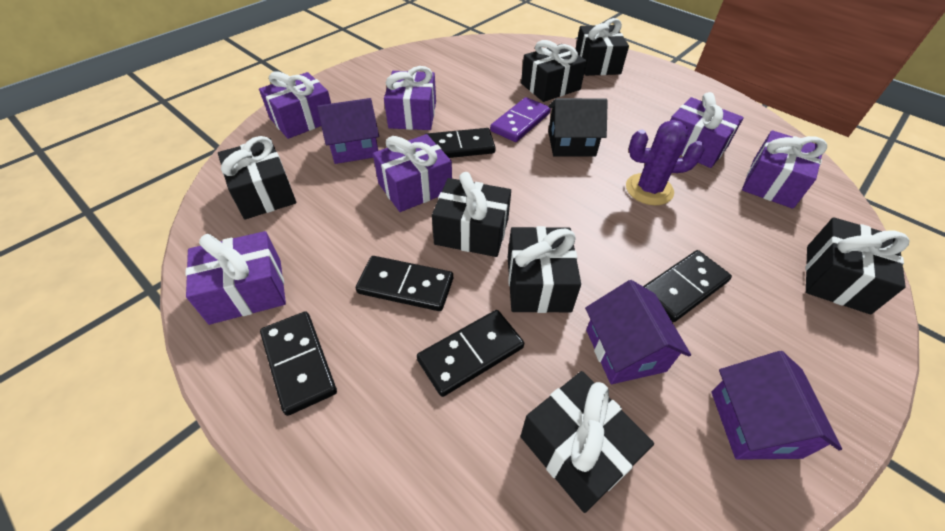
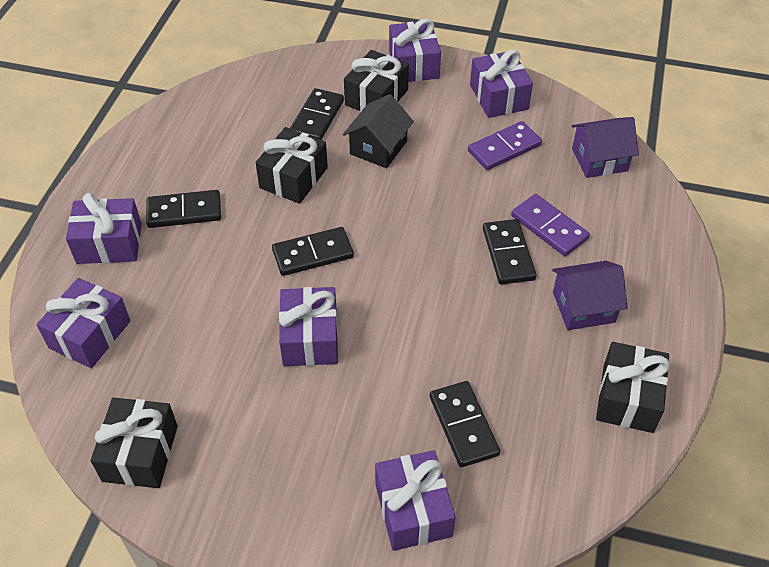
black gift: [218,136,296,219] [432,172,511,257] [508,226,581,313] [520,371,654,513] [521,40,587,102] [576,18,629,76] [806,217,910,314] = 7 -> [91,398,178,488] [256,127,328,204] [344,50,409,112] [596,342,670,433] = 4
purple cactus: [626,120,705,205] = 1 -> none = 0
purple domino: [490,97,551,142] = 1 -> [468,121,542,170] [511,194,590,256] = 2
purple house: [317,98,379,164] [585,280,691,384] [711,351,842,460] = 3 -> [552,261,628,330] [572,117,639,178] = 2

